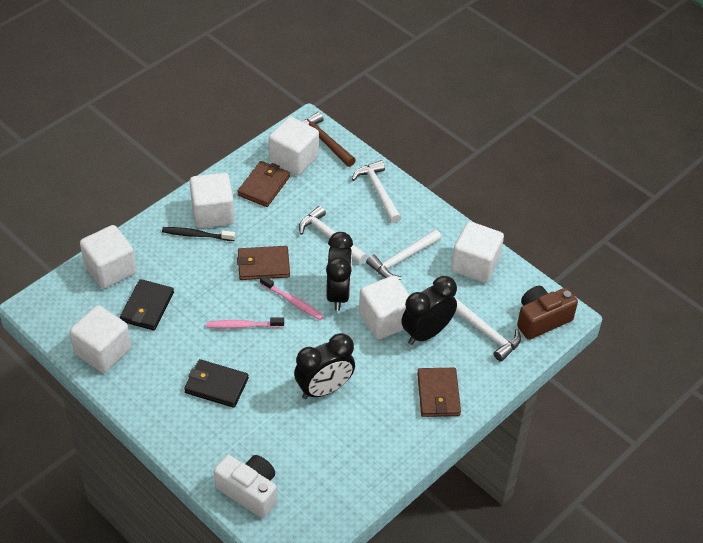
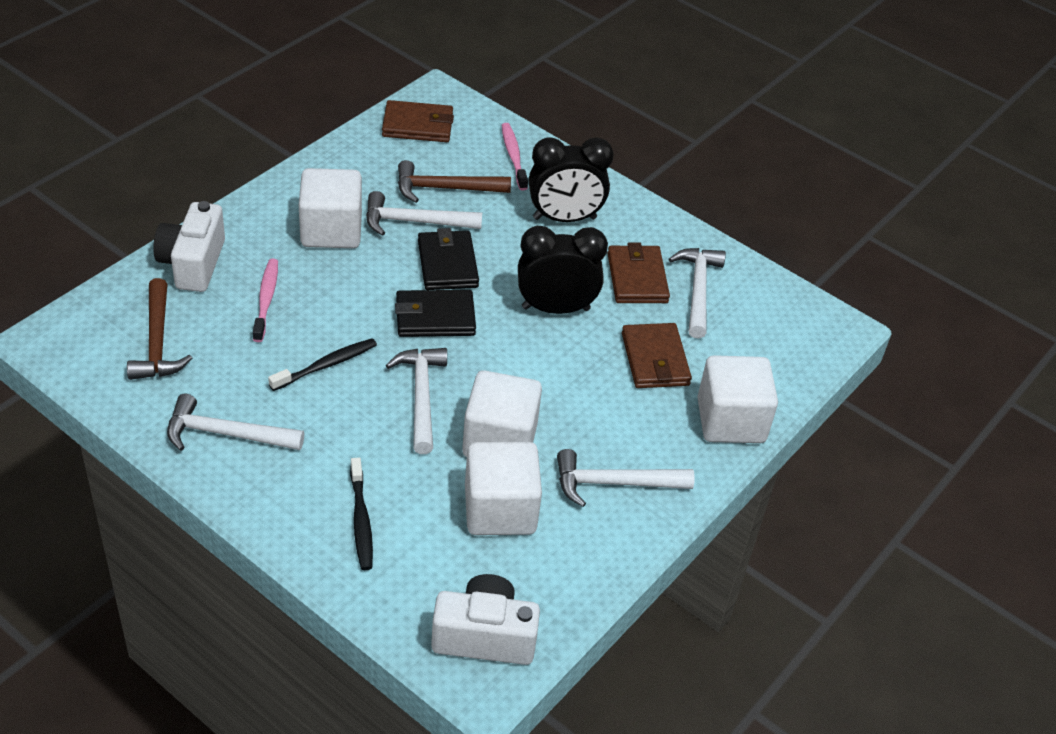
black clock: [294,333,355,399] [326,232,353,311] [401,276,457,345] = 3 -> [518,226,608,314] [529,137,614,222] = 2
black toothbrush: [162,227,235,241] = 1 -> [268,338,377,391] [350,458,373,570] = 2
brown camera: [517,286,578,340] = 1 -> none = 0
brown hammer: [302,112,356,167] = 1 -> [127,278,192,380] [398,160,511,203] = 2
white camera: [214,455,277,518] = 1 -> [153,201,225,292] [431,574,540,665] = 2
white cube: [70,305,131,373] [80,225,136,289] [190,173,235,228] [269,116,319,176] [359,275,409,339] [451,221,504,283] = 6 -> [299,168,362,248] [462,370,542,457] [465,442,542,535] [697,355,778,443] = 4
white hammer: [299,206,367,264] [352,160,401,223] [366,229,441,280] [455,298,521,362] = 4 -> [167,393,304,451] [366,191,482,236] [386,348,447,454] [557,449,695,507] [668,248,726,339] = 5

